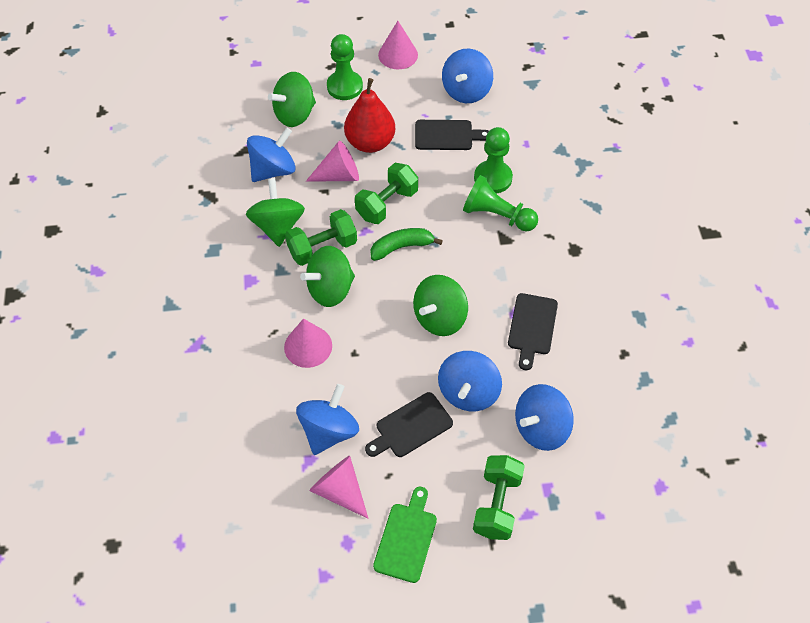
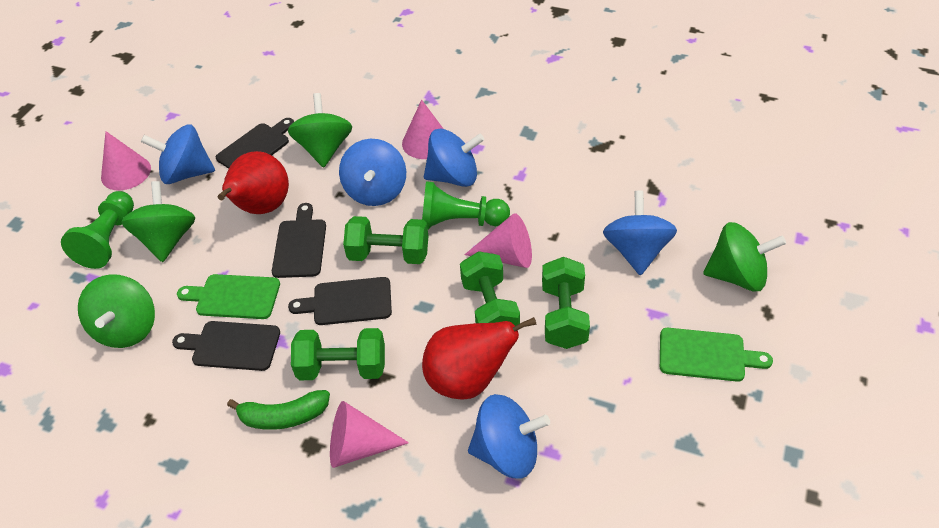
black cutting board: [365,392,453,457] [415,120,489,150] [508,293,558,370] = 3 -> [172,321,280,371] [216,118,294,169] [272,203,326,278] [288,277,392,325] = 4
green cutting board: [373,487,437,583] = 1 -> [177,274,280,319] [660,328,773,382] = 2
green dumbbell: [285,209,357,266] [355,163,418,224] [473,455,525,540] = 3 -> [291,328,385,380] [343,216,428,264] [460,251,520,326] [542,257,590,349] = 4
green pawn: [327,34,363,100] [463,175,538,231] [474,127,513,193] = 3 -> [61,191,134,269] [422,181,510,229] = 2
red pear: [344,78,395,153] = 1 -> [217,151,289,214] [422,317,537,400] = 2

